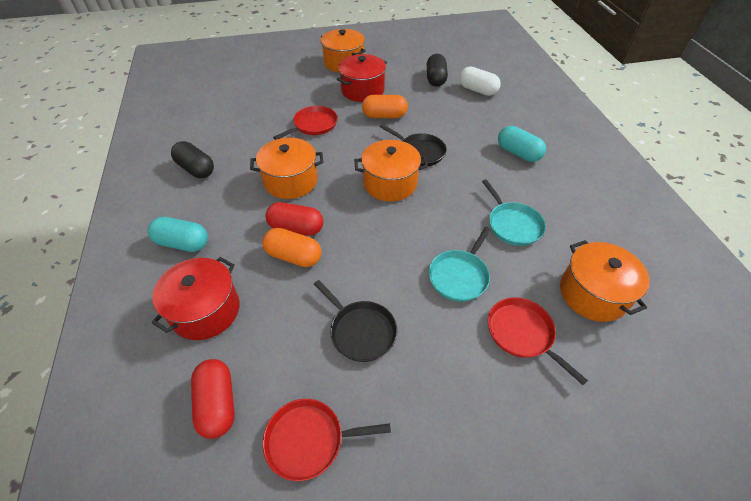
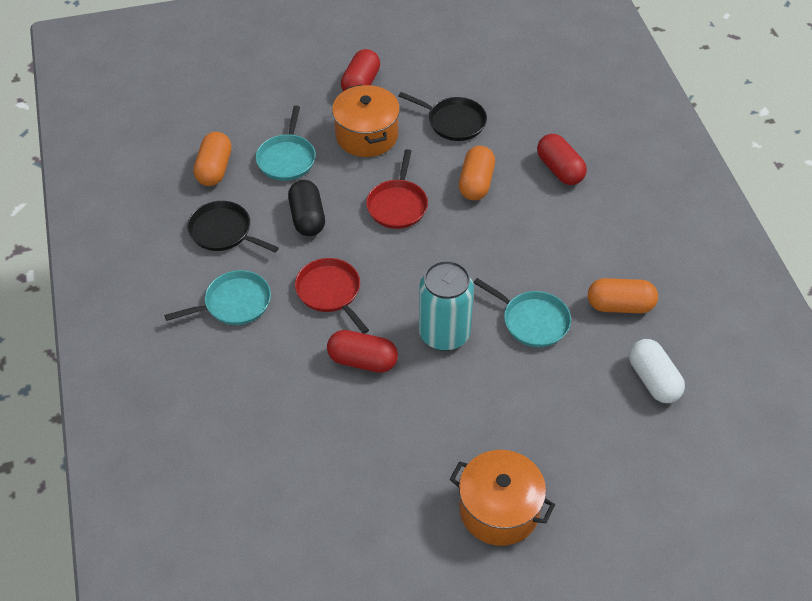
black capsule: [171,141,214,178] [427,54,448,87] = 2 -> [288,180,325,236] = 1
orange capsule: [262,228,321,267] [362,95,408,118] = 2 -> [194,132,232,186] [459,146,495,200] [588,278,658,313] = 3
orange pot: [250,138,323,199] [321,29,366,73] [355,140,428,201] [560,240,650,322] = 4 -> [332,84,400,157] [450,450,555,546] = 2
red capsule: [191,359,235,439] [266,202,323,236] = 2 -> [327,330,398,373] [341,49,380,92] [537,134,587,185] = 3
red pan: [263,399,391,481] [273,106,338,140] [488,297,588,385] = 3 -> [295,258,369,334] [366,149,428,229] = 2
red pot: [152,257,240,340] [337,54,387,102] = 2 -> none = 0
turquoise can: none = 0 -> [419,260,474,351] = 1
turquoise capsule: [148,217,208,252] [498,126,546,162] = 2 -> none = 0
turquoise pan: [429,227,491,302] [482,179,546,246] = 2 -> [164,270,271,325] [256,106,316,181] [473,278,571,347] = 3

